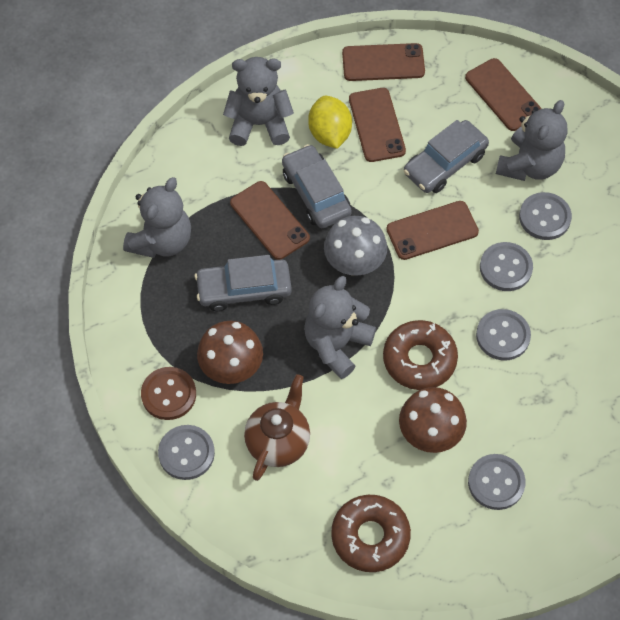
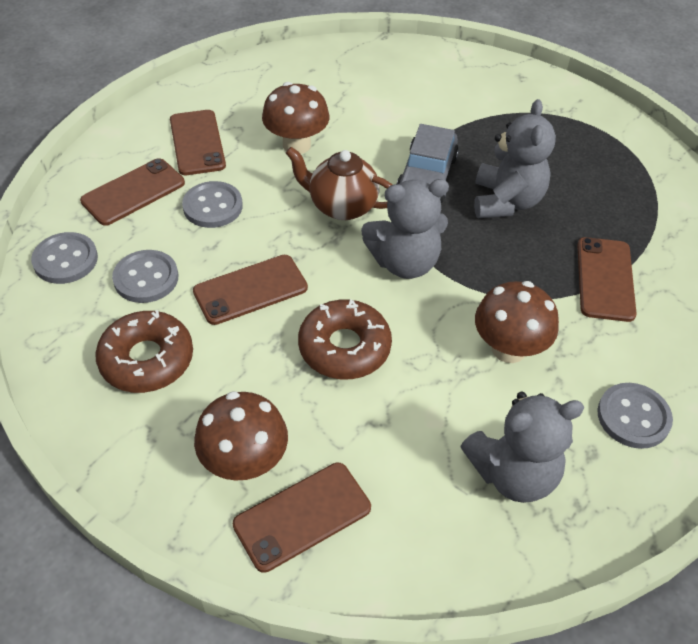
brown button: [141,367,196,420] = 1 -> none = 0
brown mushroom: [197,321,263,384] [399,387,467,453] = 2 -> [194,391,288,481] [262,82,329,154] [475,281,559,363] = 3
grey button: [158,425,215,480] [468,454,525,510] [476,309,531,361] [480,242,533,291] [519,192,572,240] = 5 -> [31,232,98,284] [112,250,178,303] [182,181,243,228] [597,383,673,449] = 4
grey car: [194,255,292,311] [282,144,352,228] [404,120,489,193] = 3 -> [397,124,459,203] = 1
grey mushroom: [324,216,387,276] = 1 -> none = 0
grey teddy bear: [123,177,191,258] [223,57,294,146] [304,276,376,379] [496,100,567,181] = 4 -> [361,179,449,279] [460,392,584,503] [474,99,556,218] = 3
yellow lemon: [308,96,352,149] = 1 -> none = 0

